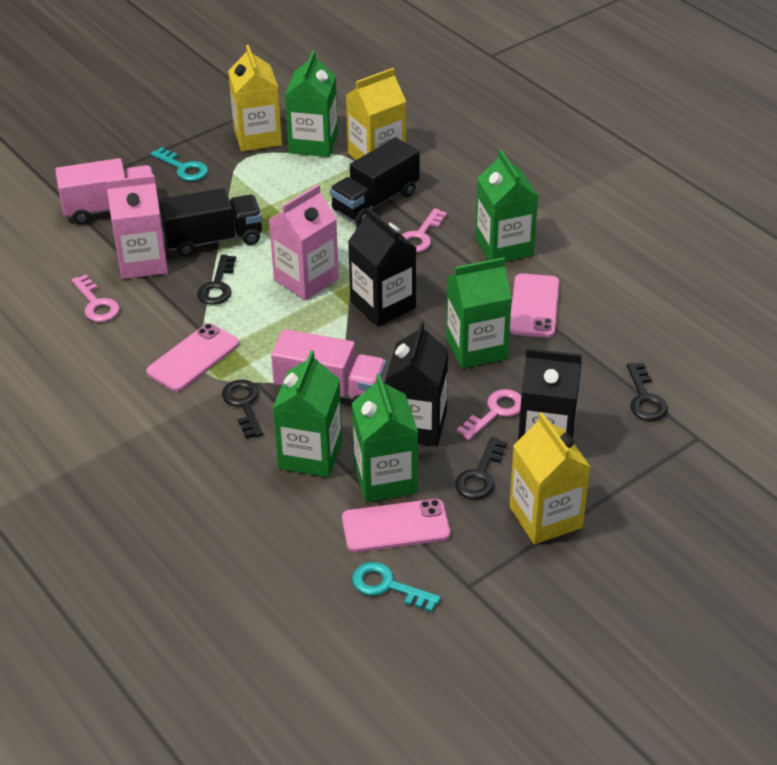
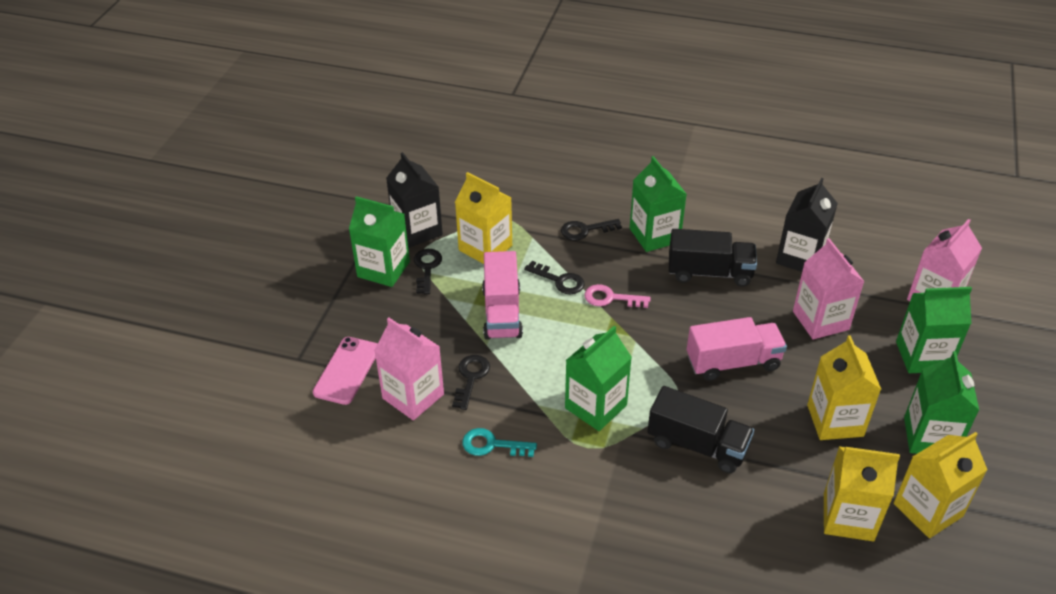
black carton: [348,208,416,326] [386,321,448,446] [518,348,582,440] = 3 -> [386,152,443,248] [776,178,838,272] = 2
pink carton: [106,175,168,279] [269,184,339,300] = 2 -> [374,318,444,420] [793,238,864,340] [907,219,982,301] = 3
pink key: [71,274,120,322] [402,208,447,253] [456,389,521,440] = 3 -> [584,284,651,308] = 1
pink phone: [146,324,239,392] [342,499,450,552] [510,273,559,338] = 3 -> [313,337,377,405] = 1
turquoise key: [151,147,208,181] [352,562,441,612] = 2 -> [462,428,537,457] = 1
yellow carton: [228,45,282,152] [346,68,406,160] [510,412,590,544] = 3 -> [455,172,512,264] [807,335,881,440] [824,447,900,541] [894,432,987,538] = 4

